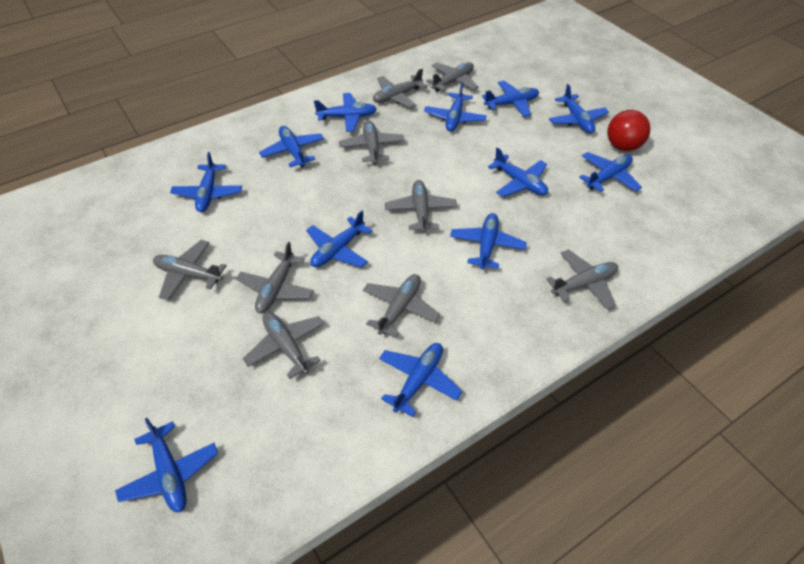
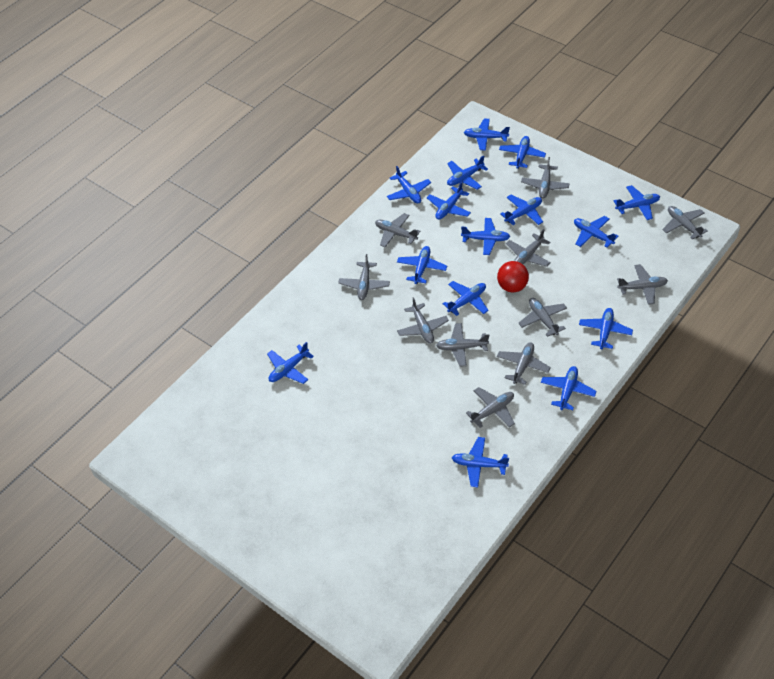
blue plane: [115,418,218,512] [170,152,242,212] [259,126,324,168] [306,211,372,268] [314,93,377,132] [379,343,462,417] [424,82,487,131] [450,213,527,270] [482,81,539,117] [488,147,548,197] [549,84,609,133] [579,152,642,192] = 12 -> [267,342,314,384] [387,166,431,203] [397,246,447,284] [427,181,471,220] [443,281,489,316] [447,155,488,190] [452,437,509,487] [461,218,510,255] [464,118,510,151] [499,136,546,169] [500,195,543,225] [541,366,597,410] [574,216,619,248] [579,308,633,349] [614,185,660,220] = 15
grey plane: [153,240,227,300] [236,241,314,313] [243,312,324,379] [339,120,404,165] [363,274,440,338] [373,69,427,108] [385,180,457,233] [426,62,479,92] [546,249,618,310] = 9 -> [338,254,390,300] [375,213,420,247] [397,297,449,344] [436,323,489,367] [466,387,515,428] [497,342,551,385] [506,229,551,267] [519,298,567,337] [521,157,570,198] [617,264,668,305] [662,206,708,240] = 11

